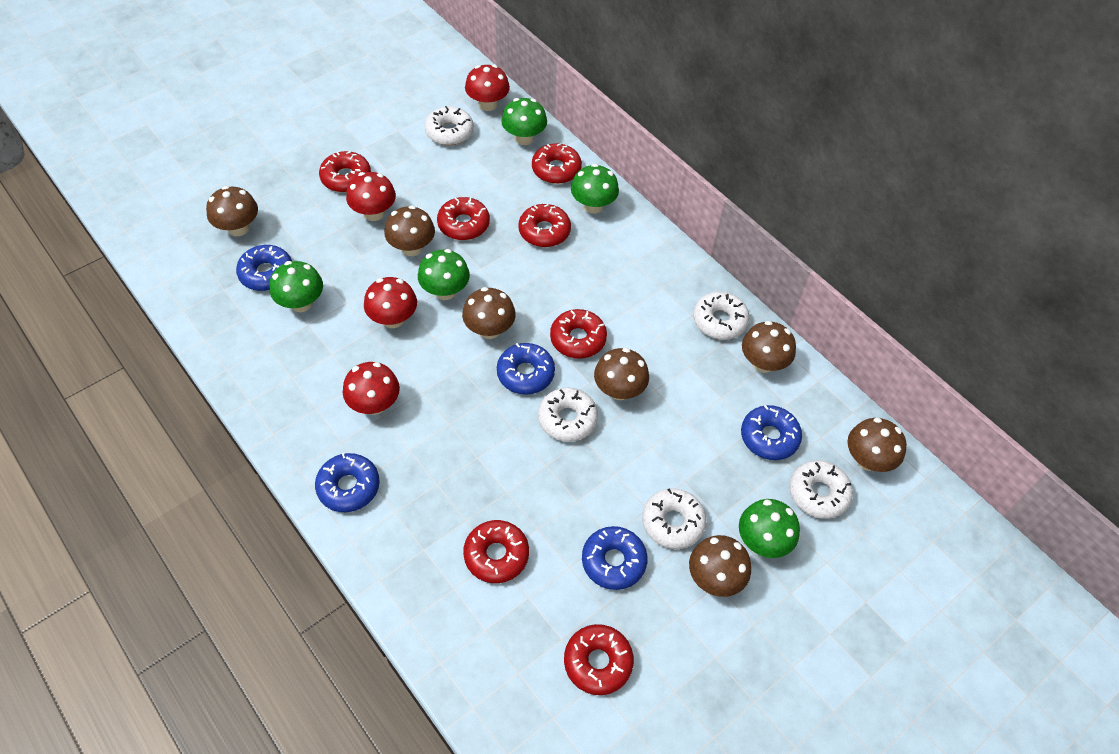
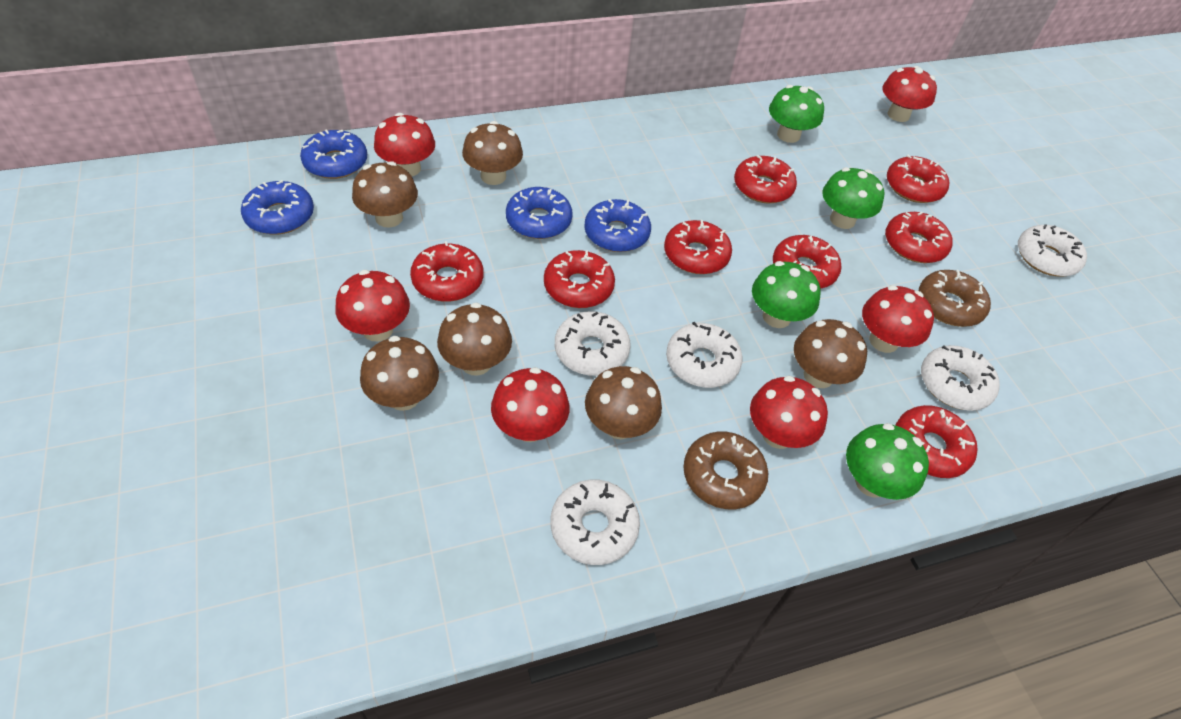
blue donut: [236,245,292,291] [315,453,380,512] [497,343,555,395] [582,526,648,590] [741,405,802,460] = 5 -> [241,180,314,235] [300,129,367,179] [506,187,573,239] [584,199,651,252] = 4
brown donut: none = 0 -> [683,431,768,509] [919,270,991,327] = 2
brown mushroom: [206,186,258,236] [384,205,435,256] [462,287,516,339] [594,348,649,400] [689,535,751,597] [742,321,796,373] [847,418,907,472] = 7 -> [352,161,418,227] [360,336,439,411] [437,303,512,376] [462,121,523,185] [585,366,662,439] [794,319,867,388] = 6
green mushroom: [270,261,323,312] [418,249,470,300] [501,98,547,145] [571,164,619,214] [739,499,800,558] = 5 -> [752,261,821,328] [769,85,824,143] [822,167,884,229] [846,423,929,500] = 4
red donut: [319,151,371,192] [437,197,490,240] [463,520,529,583] [519,204,571,247] [532,143,582,184] [550,309,607,359] [564,624,634,695] = 7 -> [410,241,483,302] [544,250,615,308] [664,220,732,274] [734,155,797,204] [773,235,842,289] [885,212,952,263] [887,155,949,203] [895,405,978,478] = 8
red mushroom: [343,362,400,415] [346,172,396,221] [364,277,417,328] [465,65,510,111] = 4 -> [335,270,410,341] [374,113,435,176] [491,367,570,442] [750,375,828,449] [862,285,934,353] [882,66,937,122] = 6

